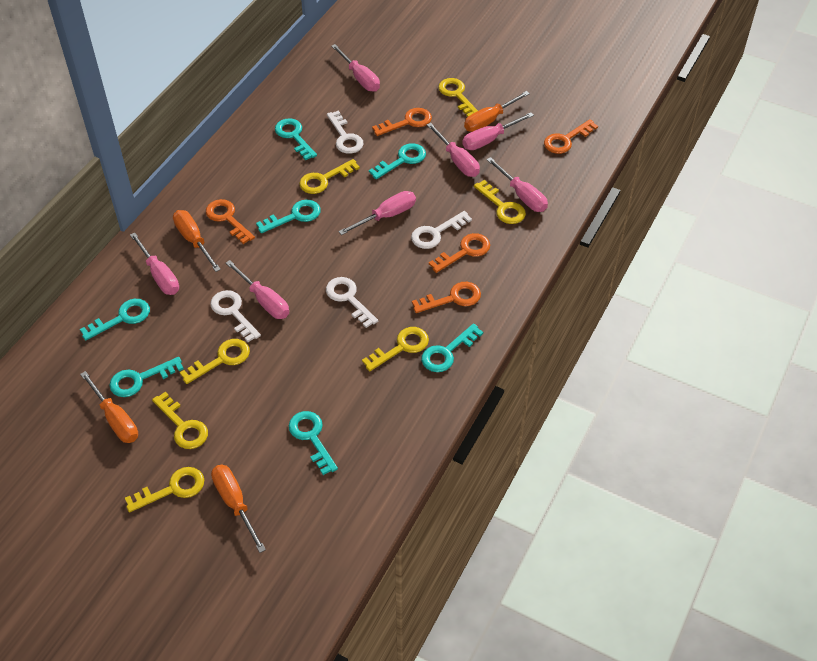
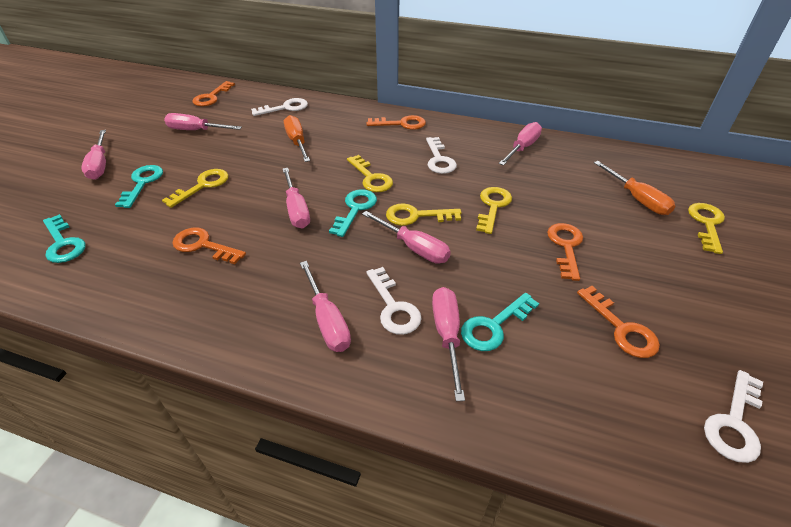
orange screwdriver: [80,371,138,443] [173,210,221,272] [211,465,266,553] [464,91,530,132] = 4 -> [284,115,310,162] [594,161,675,215] = 2
turquoise key: [80,299,150,341] [109,357,184,397] [256,200,321,233] [275,118,317,160] [289,411,338,475] [369,143,426,179] [421,323,483,372] = 7 -> [43,214,86,263] [115,165,163,208] [329,189,377,237] [461,293,539,351] = 4
yellow key: [125,467,204,513] [152,392,208,449] [180,339,250,384] [299,159,360,194] [362,327,429,371] [438,78,478,117] [474,180,526,224] = 7 -> [162,169,229,208] [347,155,393,192] [386,203,461,226] [476,187,512,234] [688,203,725,254] = 5

